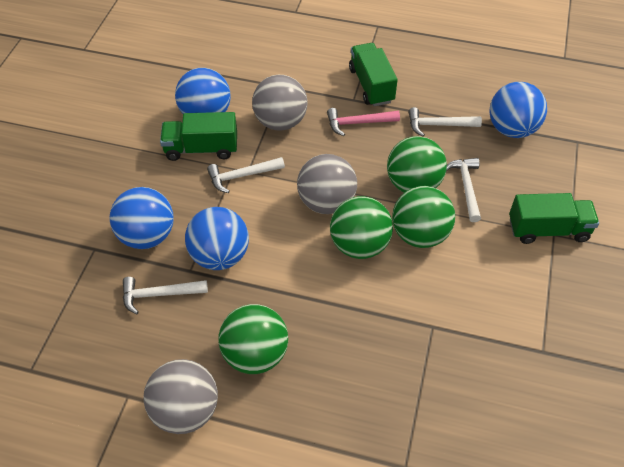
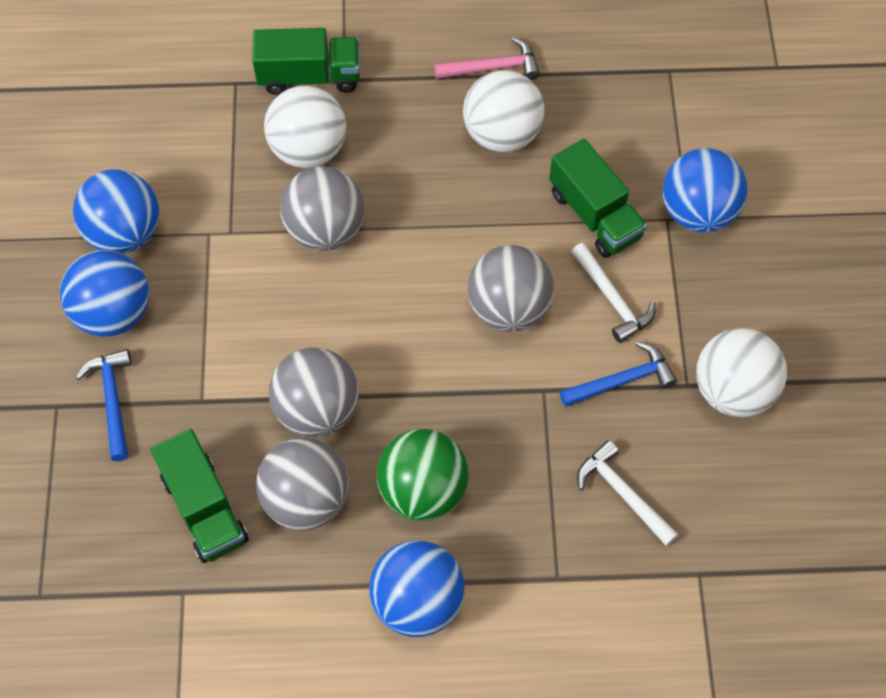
blue hammer: none = 0 -> [76,349,132,461] [560,341,677,407] = 2
green ball: [218,304,288,374] [330,196,393,259] [387,136,447,193] [392,186,455,248] = 4 -> [377,429,469,521] = 1
grey ball: [143,359,218,434] [252,75,307,131] [297,154,357,214] = 3 -> [256,437,349,530] [269,347,359,437] [280,166,365,251] [467,245,554,332] = 4
white ball: none = 0 -> [264,85,346,168] [463,70,544,152] [696,328,787,417] = 3
white hammer: [123,277,208,314] [207,157,285,193] [408,107,482,136] [446,158,481,222] = 4 -> [571,243,656,343] [577,440,679,546] = 2

